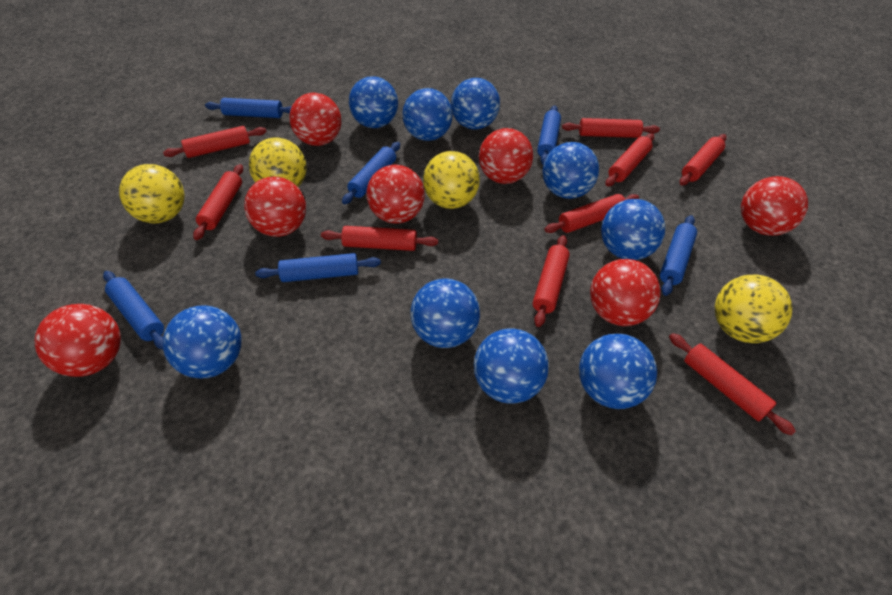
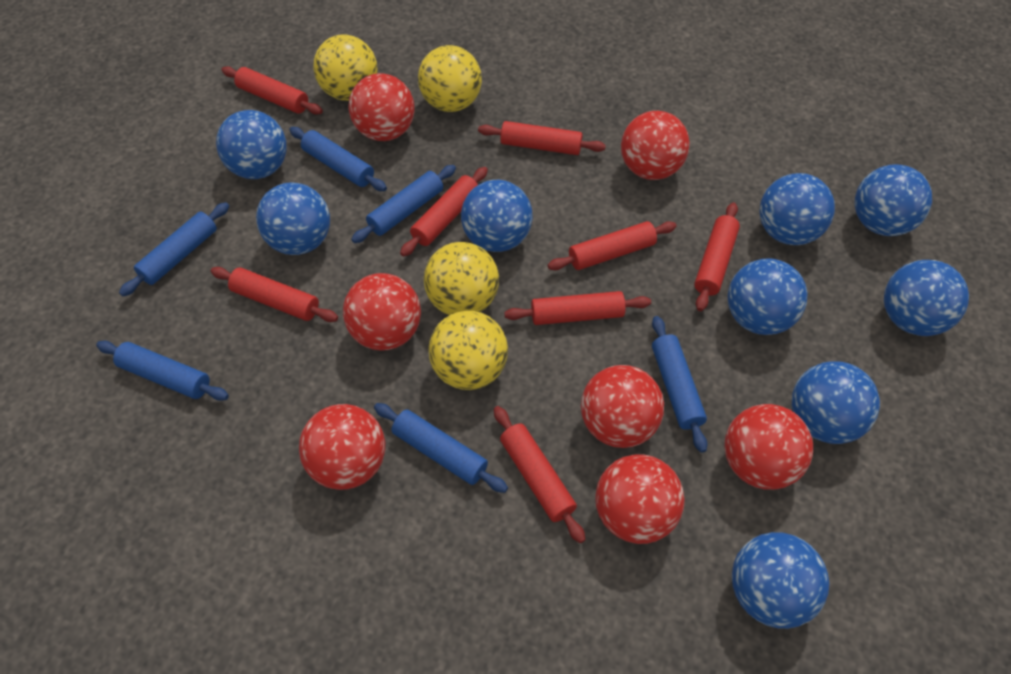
red rolling pin: [163,126,267,158] [193,164,243,240] [321,226,438,251] [533,235,570,327] [545,194,639,233] [562,118,660,138] [605,133,654,187] [669,333,796,435] [680,134,727,185] = 9 -> [210,267,338,322] [221,66,323,115] [400,167,488,257] [478,121,606,155] [494,406,585,543] [504,291,651,325] [548,221,676,270] [694,202,740,311] = 8

